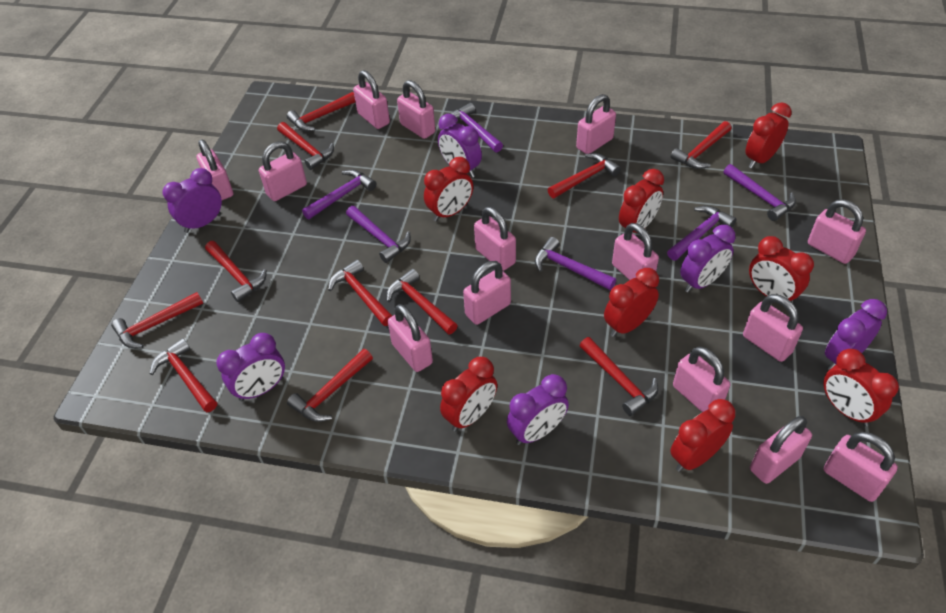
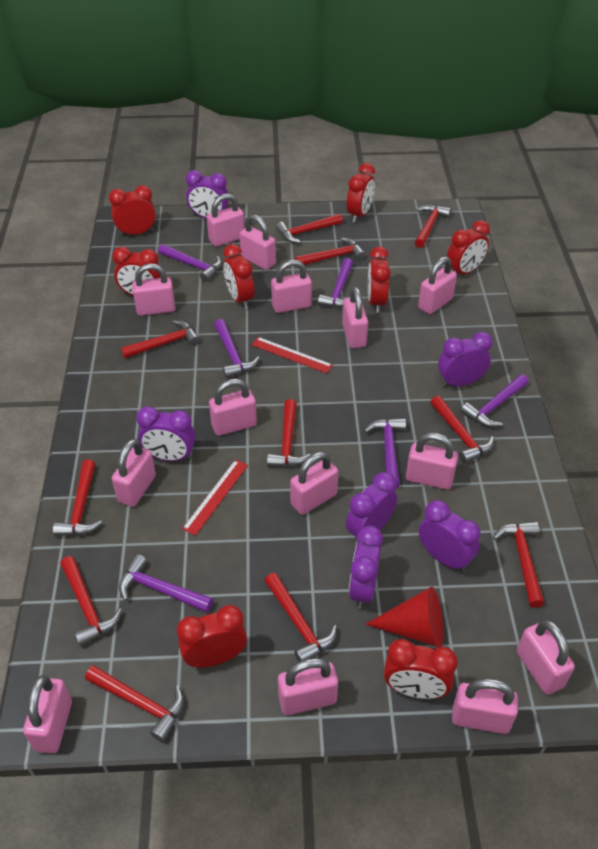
red cone: none = 0 -> [365,586,444,647] = 1
red ruler: none = 0 -> [182,459,248,536] [252,337,333,373] = 2

